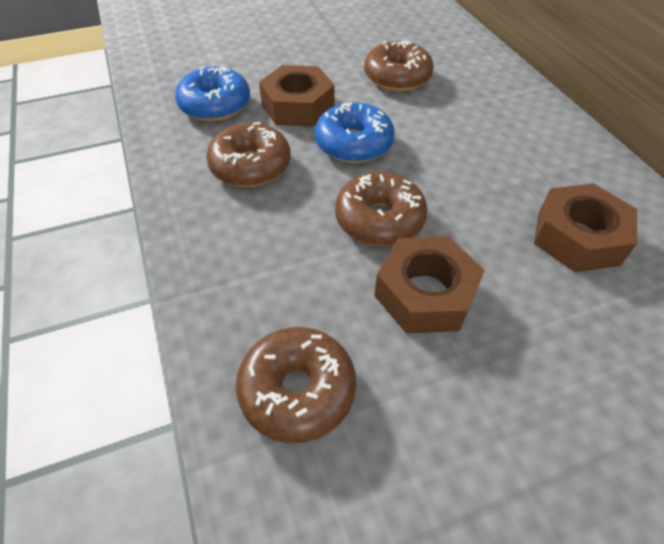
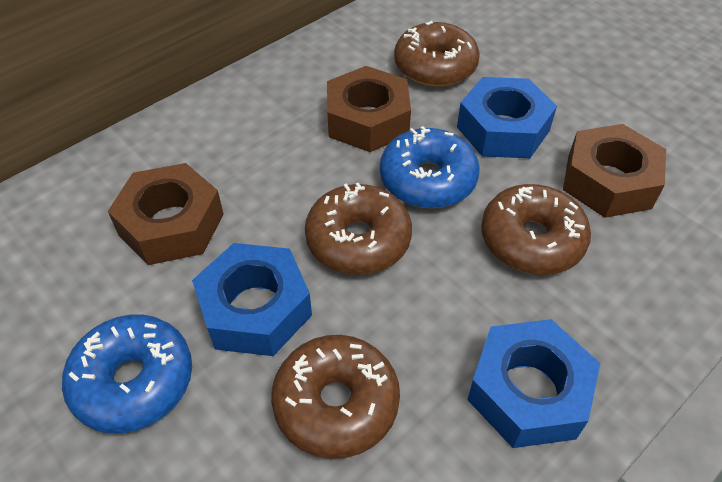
blue nut: none = 0 -> [192,243,312,356] [457,77,557,158] [467,319,600,448] = 3

